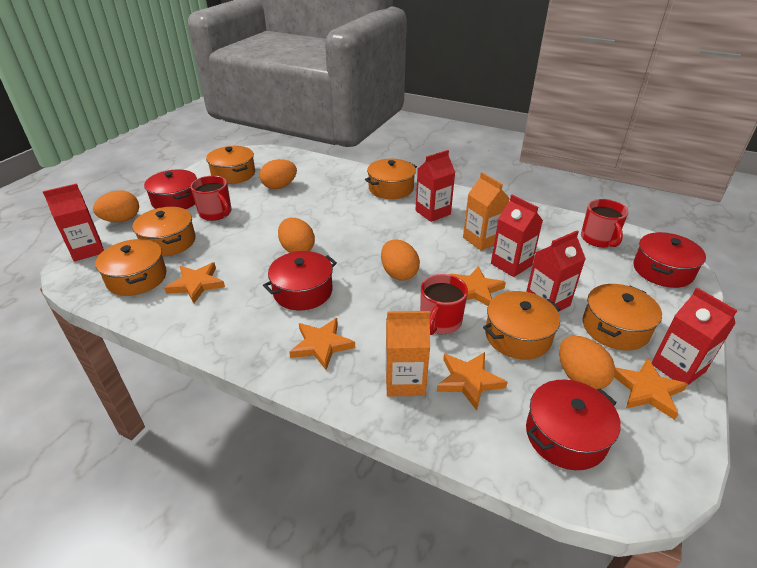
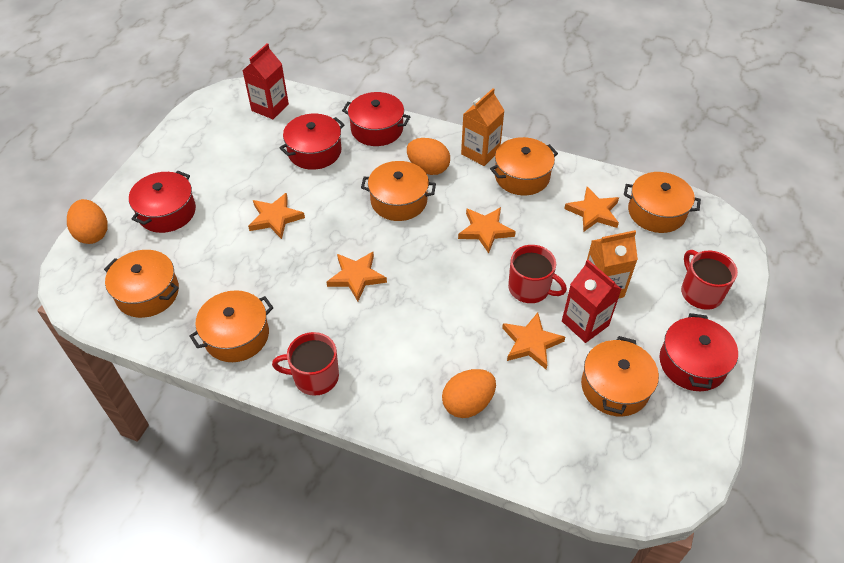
orange egg: [93,190,139,222] [260,159,297,189] [278,218,315,253] [381,239,420,281] [559,336,615,390] = 5 -> [67,199,107,244] [407,138,450,175] [442,369,496,418] = 3
red carton: [43,183,104,262] [416,150,456,222] [491,195,543,277] [526,231,586,312] [652,288,738,386] = 5 -> [242,43,289,119] [562,260,621,343] = 2

